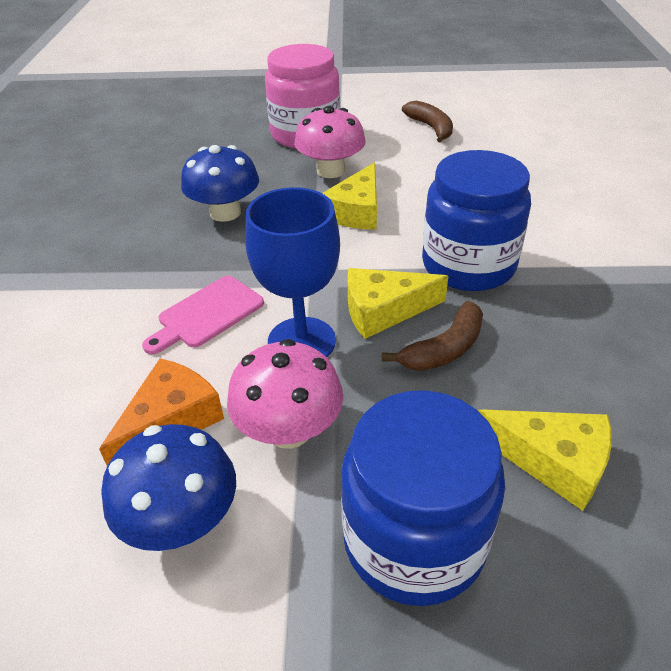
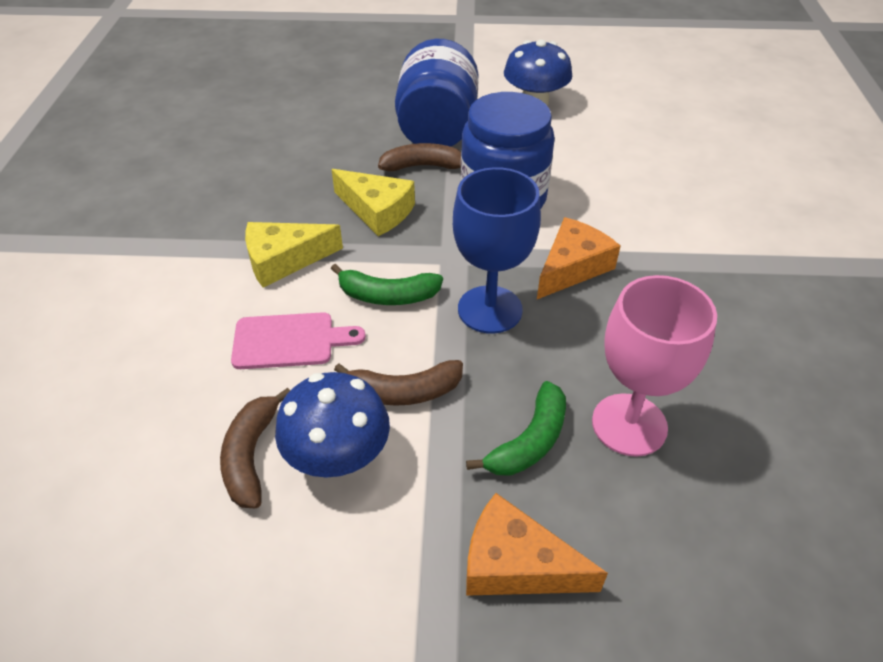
brown banana: [382,301,483,371] [402,101,453,143] = 2 -> [220,388,290,508] [334,360,463,406] [378,143,461,171] = 3
green banana: none = 0 -> [331,264,443,305] [466,381,566,476] = 2
orange cheese: [99,358,224,466] = 1 -> [466,493,608,596] [537,217,621,299] = 2
pink goblet: none = 0 -> [592,275,717,457] = 1
pink jar: [265,44,340,148] = 1 -> none = 0
pink mushroom: [227,339,343,449] [294,106,365,178] = 2 -> none = 0
yellow cheese: [322,162,377,230] [347,268,448,339] [478,409,612,511] = 3 -> [245,222,343,288] [331,169,415,236] = 2

